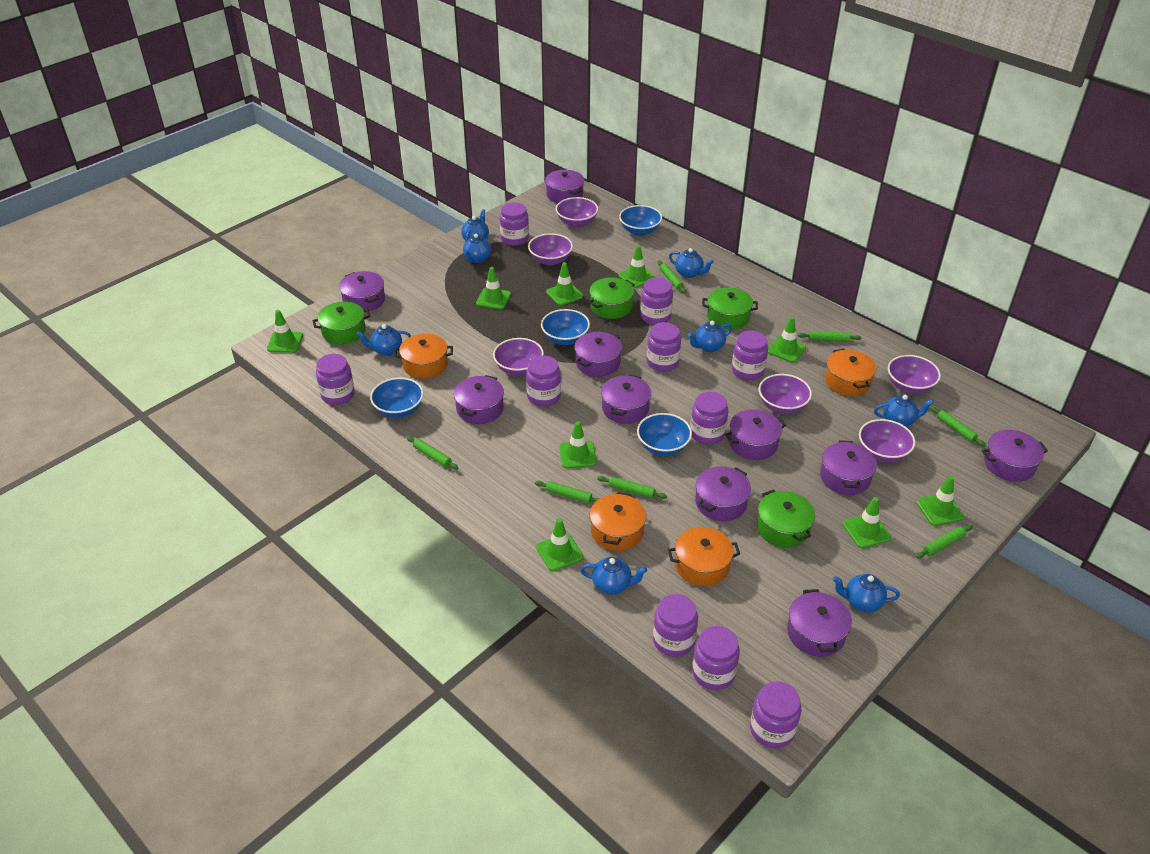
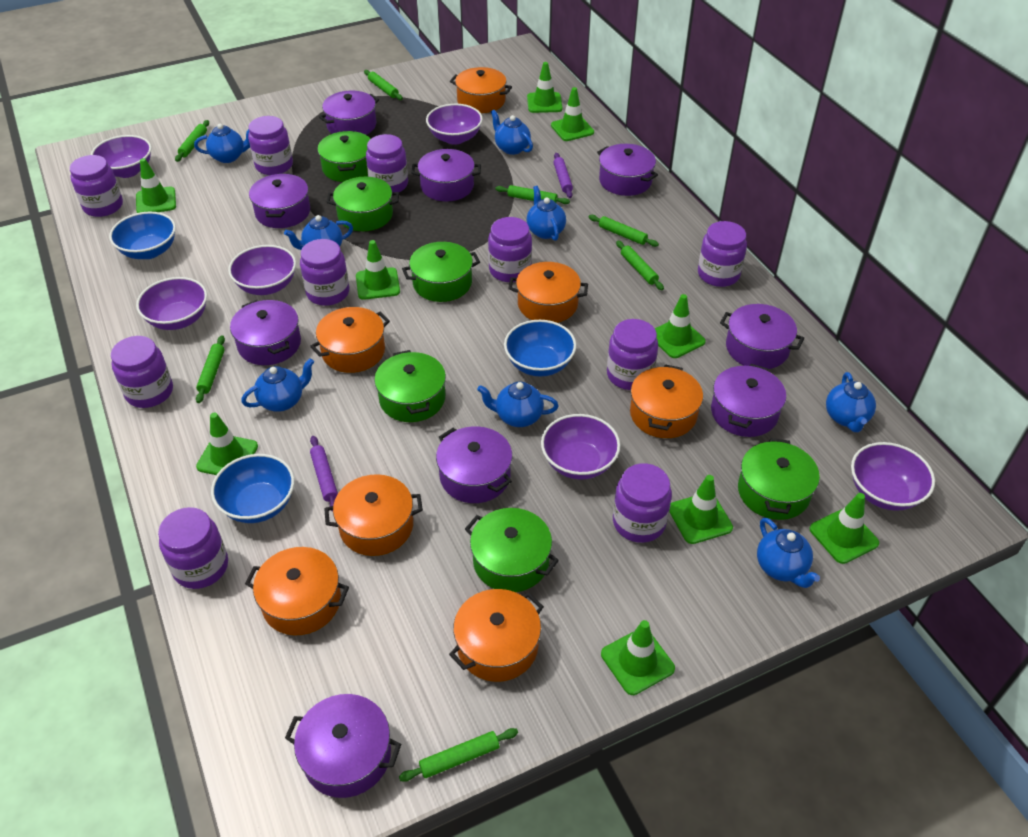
blue bowl: [370,377,424,418] [541,309,590,345] [619,205,662,236] [637,413,692,456] = 4 -> [109,212,176,259] [211,454,294,523] [504,320,576,376] = 3
green pot: [312,301,370,345] [589,277,635,319] [702,287,758,330] [757,489,815,548] = 4 -> [317,131,371,182] [327,177,399,231] [374,350,446,422] [402,242,480,302] [465,508,559,592] [738,438,820,520] = 6
orange pot: [394,333,453,379] [590,492,646,551] [668,527,740,586] [825,349,876,396] = 4 -> [245,547,349,636] [310,307,390,373] [324,474,423,556] [449,589,544,682] [450,67,512,113] [508,262,588,323] [630,364,703,438] = 7
purple pot: [339,271,385,311] [454,375,504,424] [545,170,584,203] [574,332,622,377] [601,374,651,424] [695,466,751,521] [725,409,786,460] [787,589,852,657] [820,440,877,495] [982,430,1048,482] = 10 -> [230,300,301,365] [249,173,310,228] [285,694,401,798] [319,91,379,135] [411,149,481,201] [436,426,512,503] [597,144,658,196] [711,364,786,437] [720,304,804,369] = 9
purple rolling pin: none = 0 -> [310,436,338,512] [553,153,573,198] = 2

